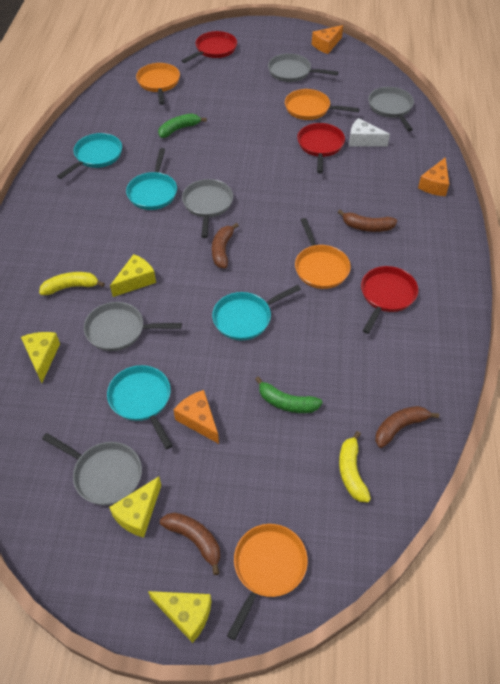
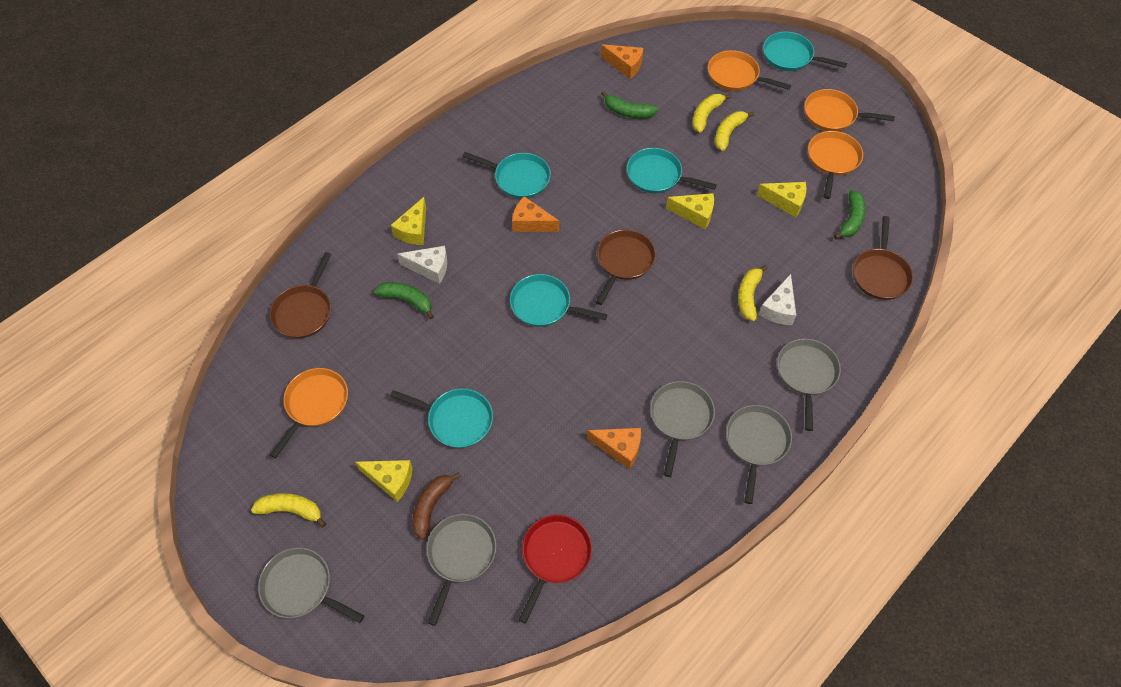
brown banana: [160,512,220,575] [212,223,239,268] [338,210,397,232] [375,406,439,448] = 4 -> [412,472,461,540] = 1
brown pan: none = 0 -> [270,252,331,338] [596,230,656,305] [853,216,913,300] = 3
green banana: [158,114,207,138] [255,376,323,413] = 2 -> [374,282,434,319] [601,91,658,118] [834,190,866,239] = 3
red pan: [181,31,237,63] [297,123,345,173] [361,266,418,334] = 3 -> [518,515,592,624] = 1
turquoise pan: [57,133,122,179] [107,365,173,449] [126,148,177,210] [212,285,301,340] = 4 -> [390,388,493,448] [462,152,551,199] [510,274,607,327] [627,148,717,193] [763,32,847,71] = 5
white cheese: [349,118,390,147] = 1 -> [397,246,447,284] [759,274,796,325] = 2
yellow banana: [39,272,105,295] [339,431,371,502] = 2 -> [251,493,326,527] [692,94,732,133] [715,111,754,151] [738,265,768,321] = 4

